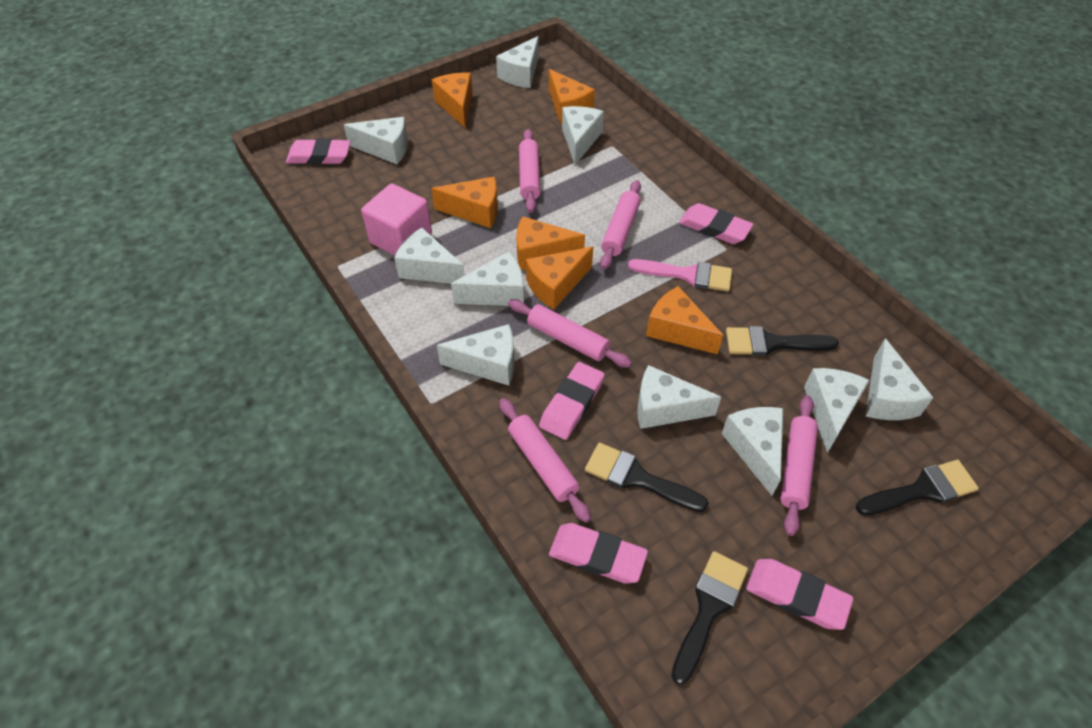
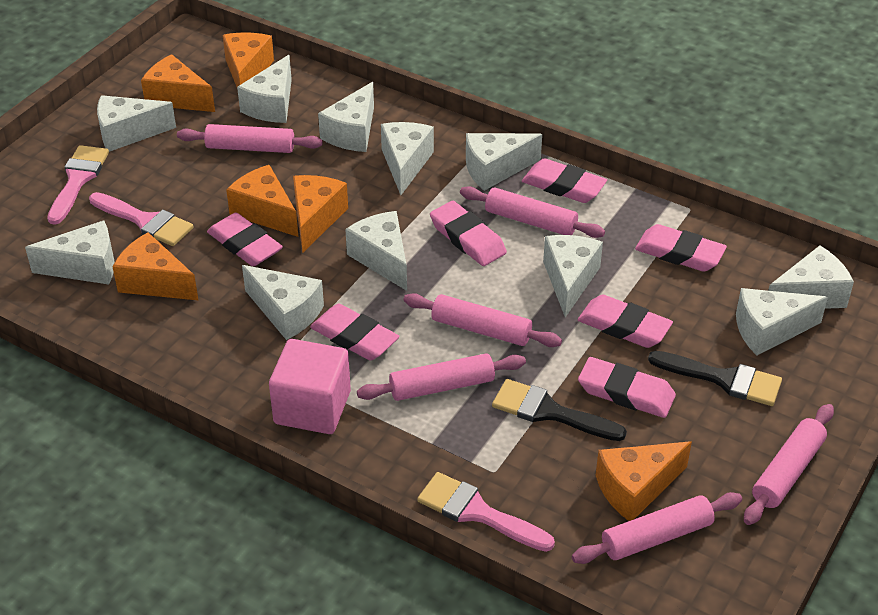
black brush: [585,443,709,512] [672,551,748,685] [726,326,839,356] [856,460,979,515] = 4 -> [492,379,627,441] [648,351,782,406] = 2
pink brush: [628,259,732,292] = 1 -> [47,145,109,225] [89,192,194,246] [417,472,555,552] = 3
pink eraser: [286,138,351,165] [539,362,605,440] [549,523,648,584] [679,203,754,244] [746,559,854,630] = 5 -> [207,213,283,266] [310,304,399,361] [430,201,507,266] [522,158,607,203] [578,295,673,348] [578,357,676,418] [635,224,727,272] = 7
pink rolling pin: [499,398,591,523] [508,299,632,367] [519,129,541,213] [600,180,641,269] [780,395,818,536] = 5 -> [177,124,323,153] [357,353,526,401] [403,293,562,347] [460,186,605,238] [572,492,742,564] [744,404,834,525] = 6
white cheese: [344,117,408,164] [394,227,465,283] [437,324,514,386] [451,252,524,306] [496,36,539,88] [562,106,604,165] [637,365,721,429] [722,407,783,496] [804,368,870,453] [866,338,934,420] = 10 -> [25,221,114,284] [97,95,176,152] [237,55,292,123] [242,265,324,340] [318,82,374,152] [345,211,407,291] [381,122,434,195] [466,133,542,191] [543,235,603,317] [736,288,828,355] [768,245,854,309] = 11

